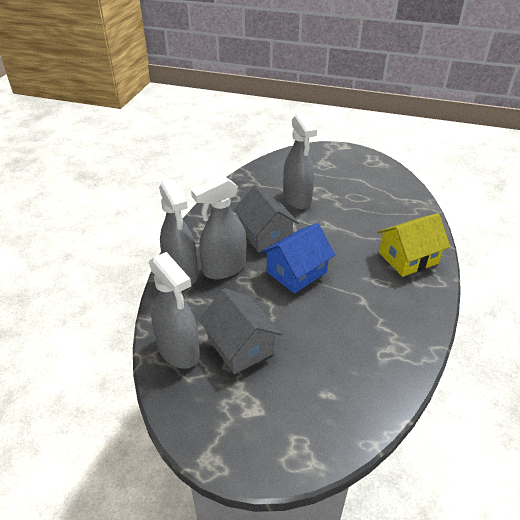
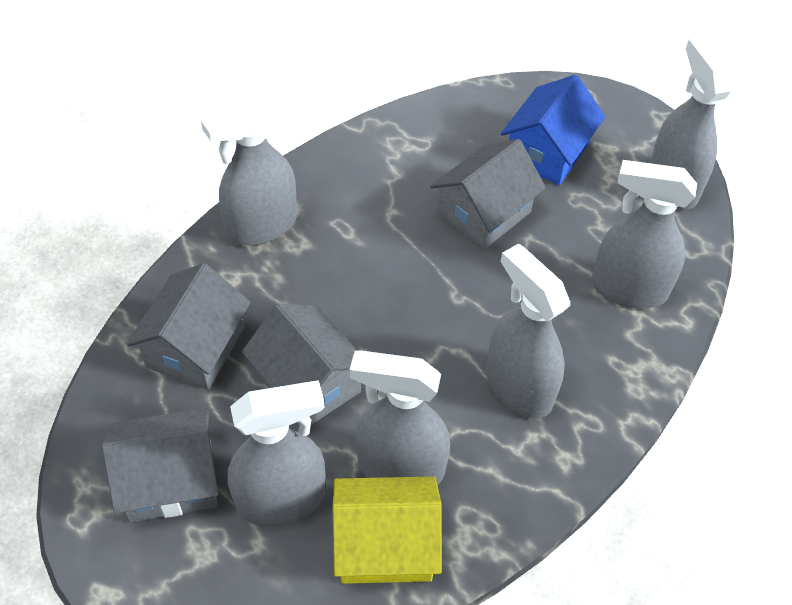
grey house: [199,288,282,374] [234,185,299,252] = 2 -> [102,408,219,522] [126,263,251,390] [242,303,361,425] [430,139,546,250] = 4
grey spray bottle: [149,252,200,369] [159,179,198,285] [191,176,246,279] [283,113,317,209] = 4 -> [201,94,297,246] [228,380,325,526] [349,350,450,485] [486,244,570,419] [592,160,697,308] [650,37,733,210] = 6

